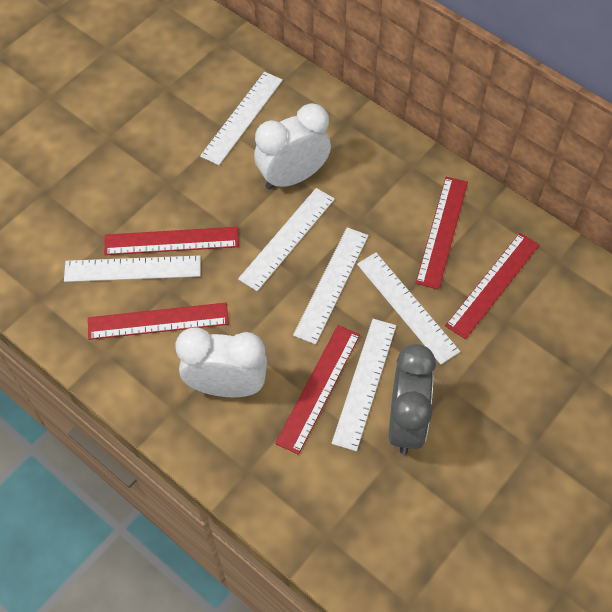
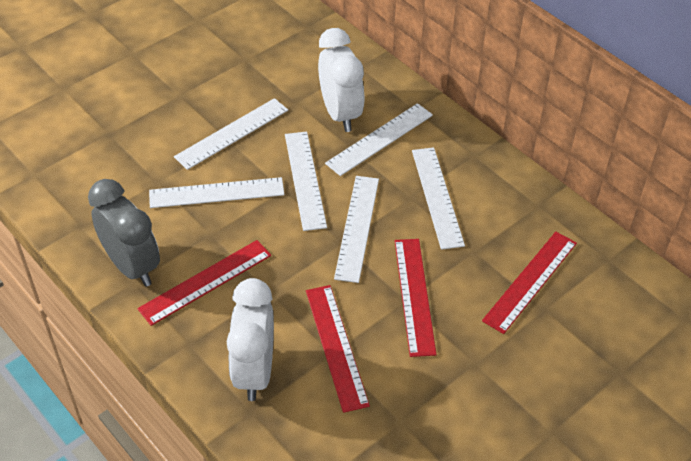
red ruler: [88,303,229,340] [104,227,239,255] [275,325,360,455] [416,177,468,290] [445,233,539,339] = 5 -> [137,240,271,326] [306,285,370,413] [395,239,436,357] [482,232,577,334] = 4

